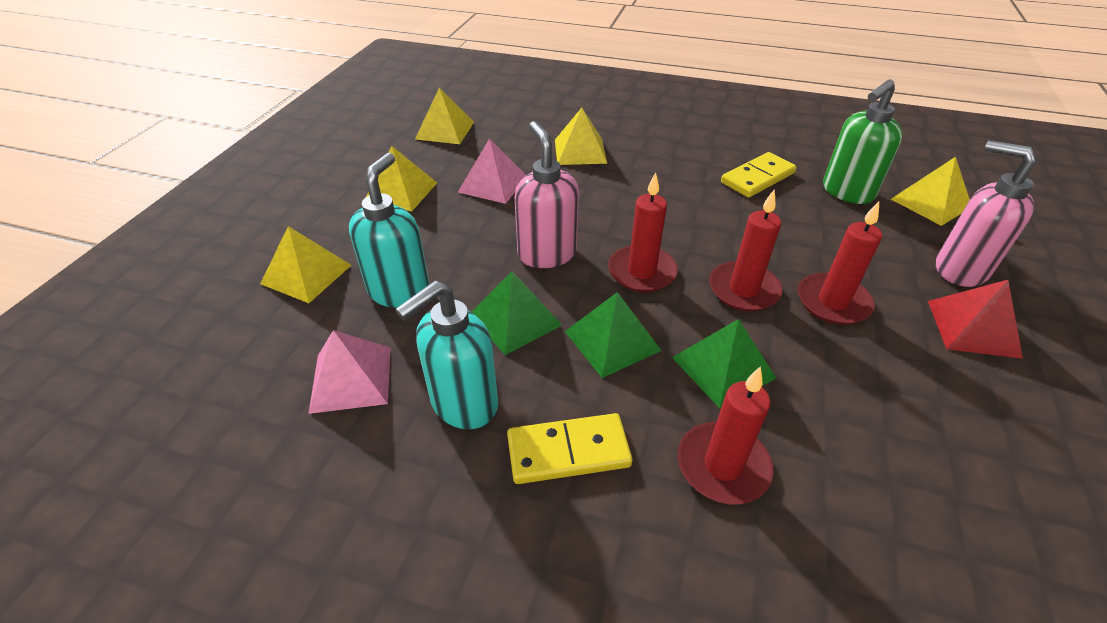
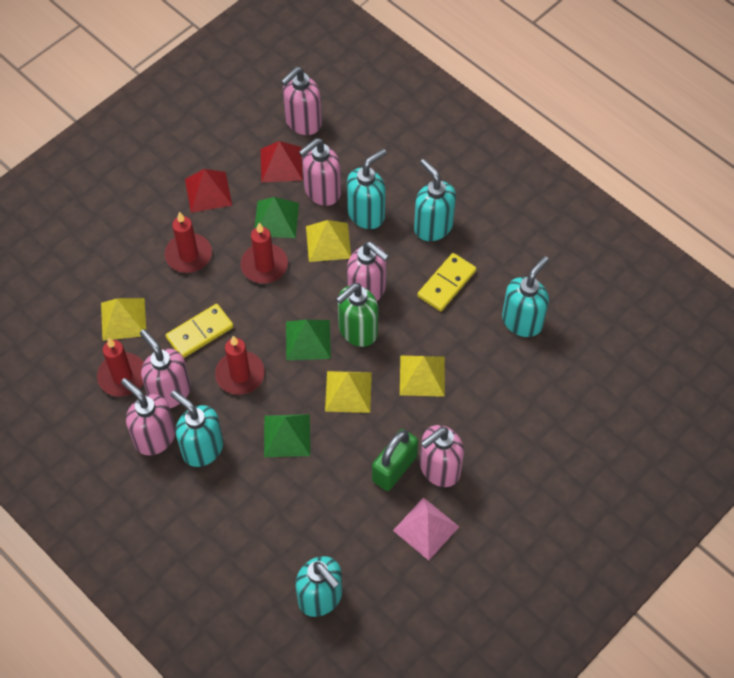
green padlock: none = 0 -> [372,429,418,491] = 1
pink pyramid: [308,330,391,414] [458,139,526,204] = 2 -> [393,497,459,560] = 1
pink soap dispenser: [515,121,579,268] [936,140,1037,287] = 2 -> [121,378,176,455] [140,329,191,408] [281,67,322,135] [299,138,341,206] [347,242,389,301] [420,425,464,487] = 6
red pyramid: [928,280,1023,359] = 1 -> [185,169,232,213] [261,141,303,183] = 2
turquoise soap dispenser: [349,153,430,308] [395,281,498,430] = 2 -> [171,390,224,467] [295,556,342,617] [347,149,387,229] [414,159,456,241] [502,256,549,337] = 5
yellow pyramid: [260,226,351,303] [366,146,437,211] [415,88,474,144] [555,108,607,165] [891,157,970,226] = 5 -> [101,298,146,341] [306,220,351,262] [325,371,372,413] [400,356,445,397] = 4

